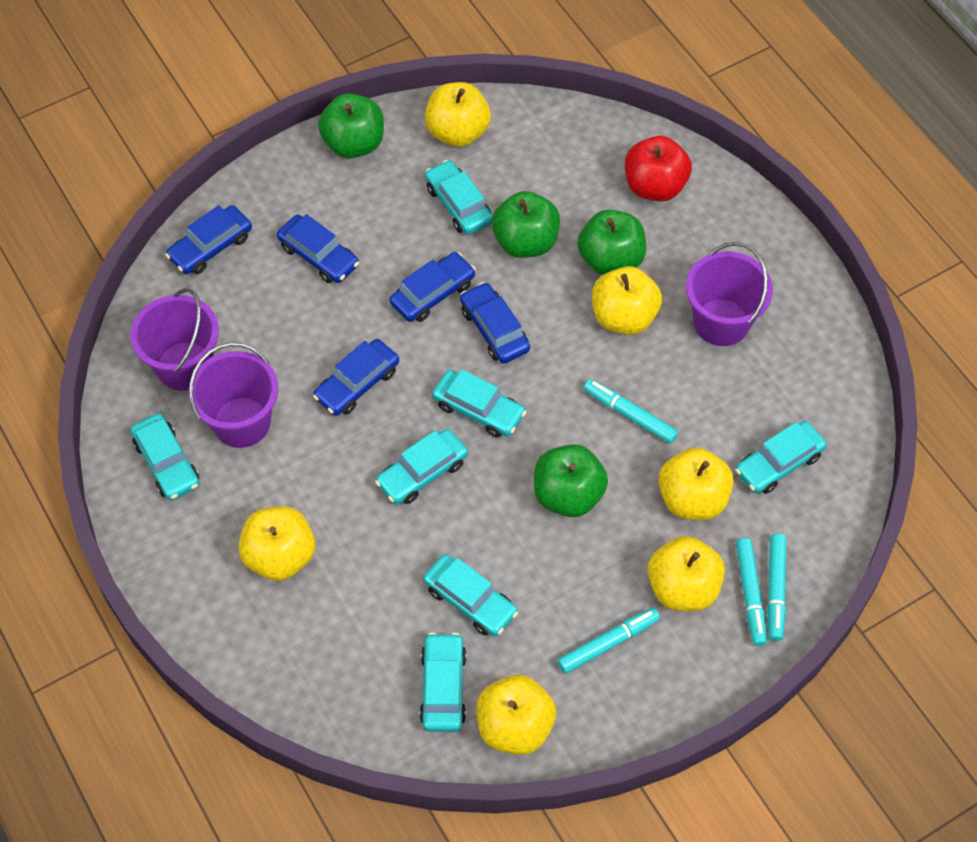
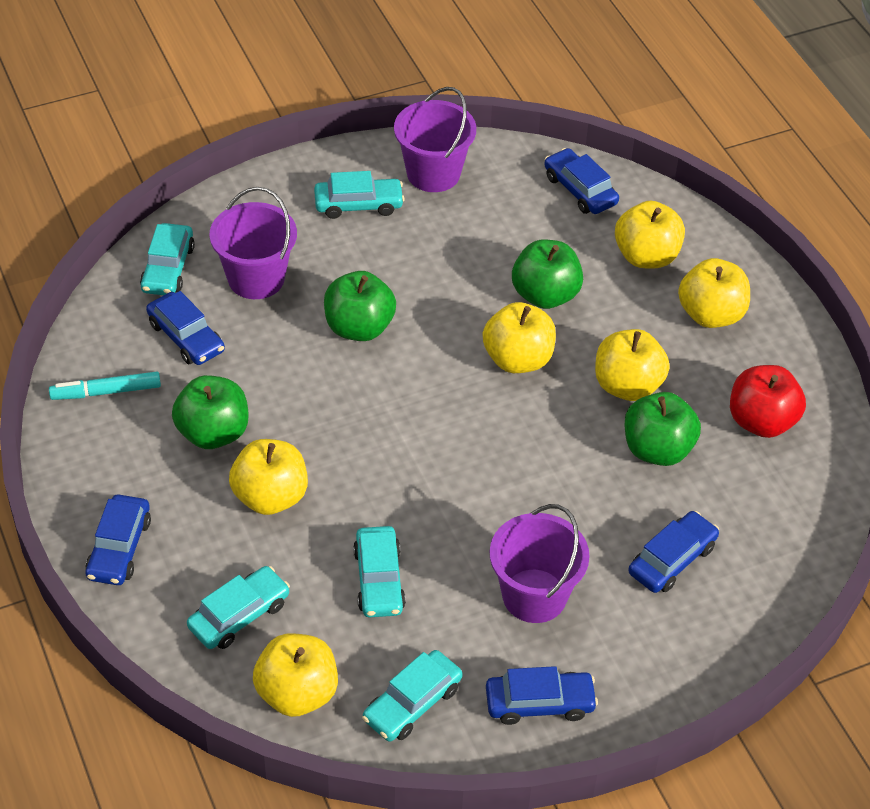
turquoise car: [130,413,200,500] [375,429,468,505] [419,633,467,732] [423,554,518,637] [425,160,492,235] [432,369,526,438] [735,421,827,494] = 7 -> [140,223,195,295] [187,566,290,649] [314,171,405,219] [353,526,406,617] [362,650,463,742] = 5
turquoise marker: [557,608,660,674] [584,379,679,444] [736,538,767,646] [767,534,786,641] = 4 -> [49,372,161,400] = 1

